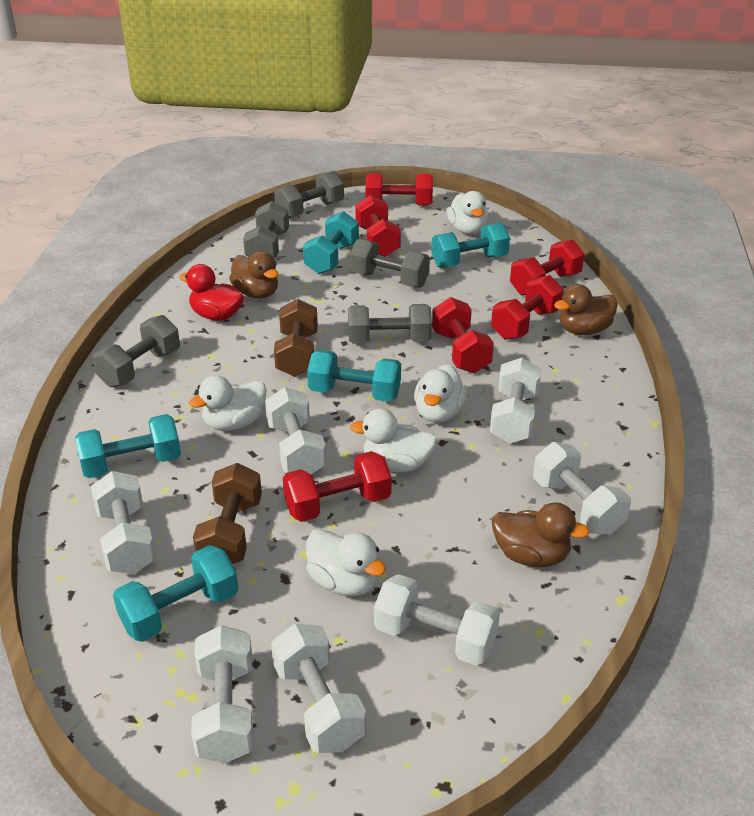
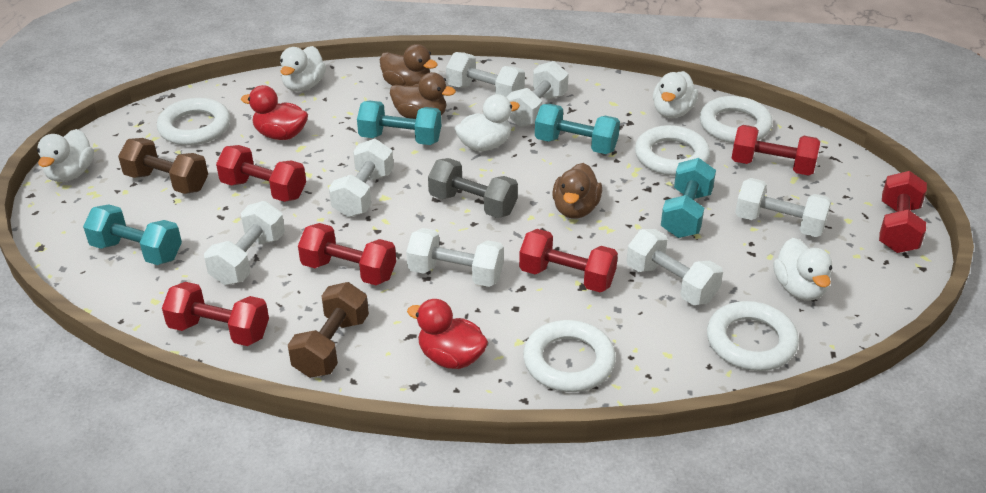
grey dumbbell: [93,315,180,387] [243,201,289,258] [274,171,344,218] [348,304,432,344] [350,239,430,288] = 5 -> [428,158,518,218] = 1
red duck: [179,264,244,321] = 1 -> [241,85,308,140] [407,299,488,369] = 2
turquoise dumbbell: [75,414,181,478] [113,545,238,642] [303,211,359,274] [307,350,401,402] [431,223,510,268] = 5 -> [83,204,182,265] [357,101,441,145] [535,104,620,154] [661,158,716,238] = 4
white ring: none = 0 -> [157,98,230,146] [523,320,616,392] [635,125,710,176] [700,96,773,143] [707,301,799,371] = 5

